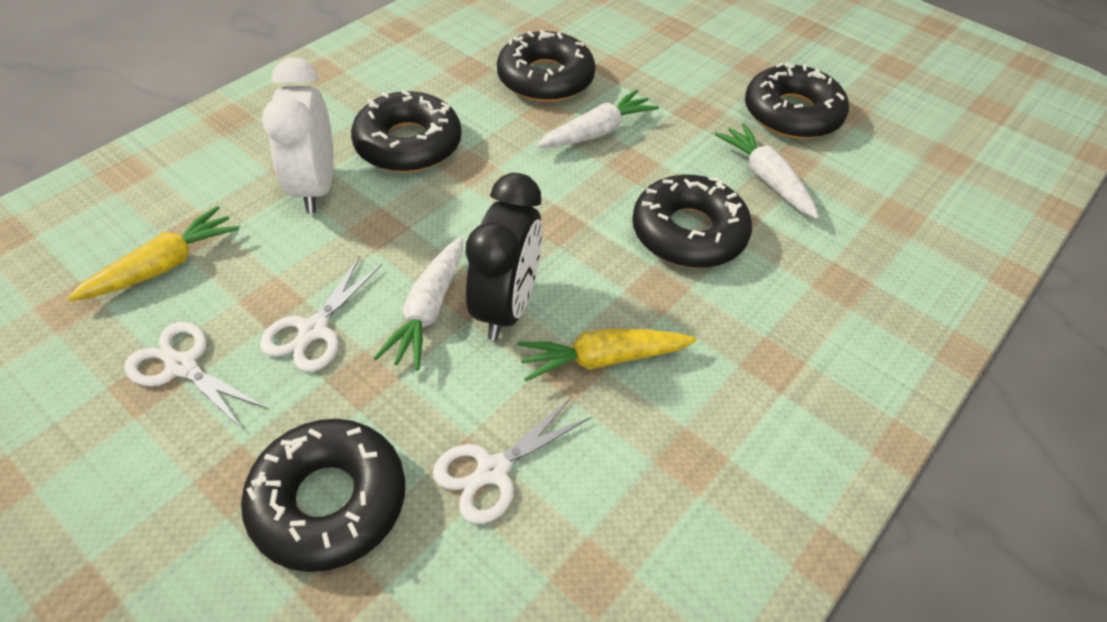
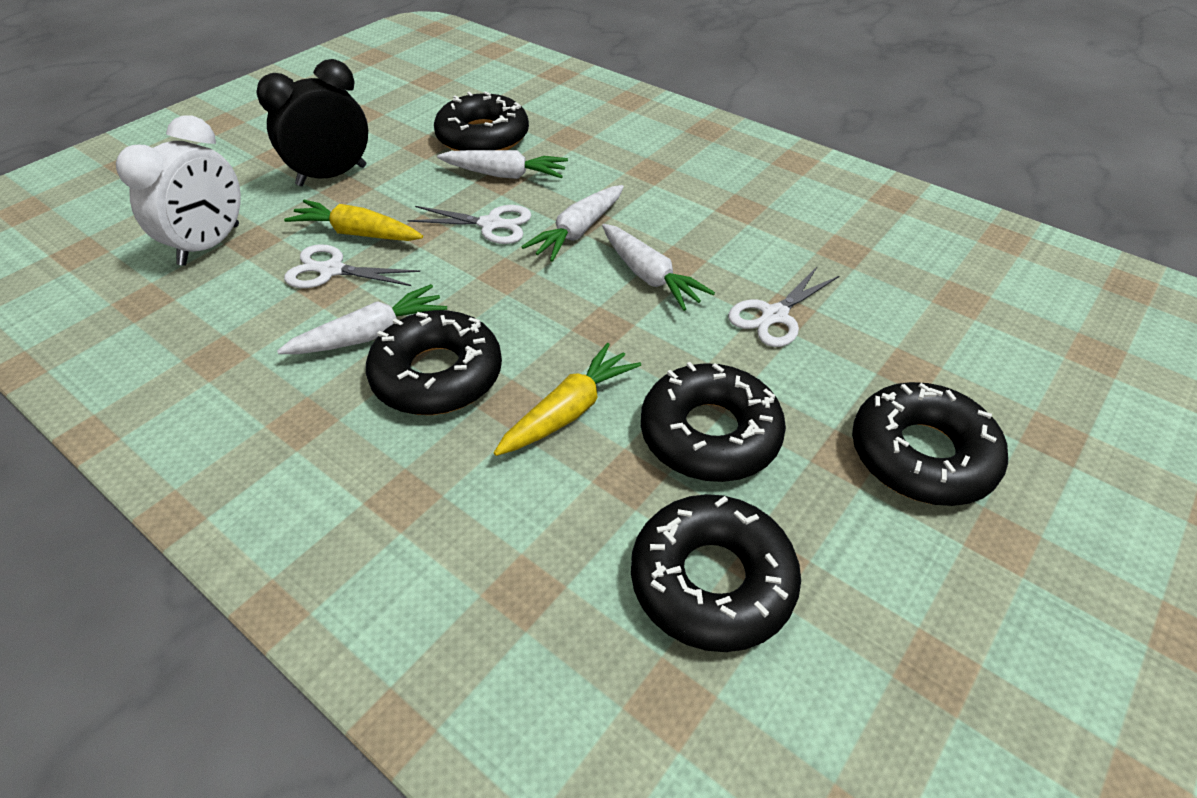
white carrot: [374,237,463,371] [536,90,659,147] [715,123,819,219] = 3 -> [277,284,447,354] [437,150,568,179] [521,185,624,262] [602,224,715,311] = 4

